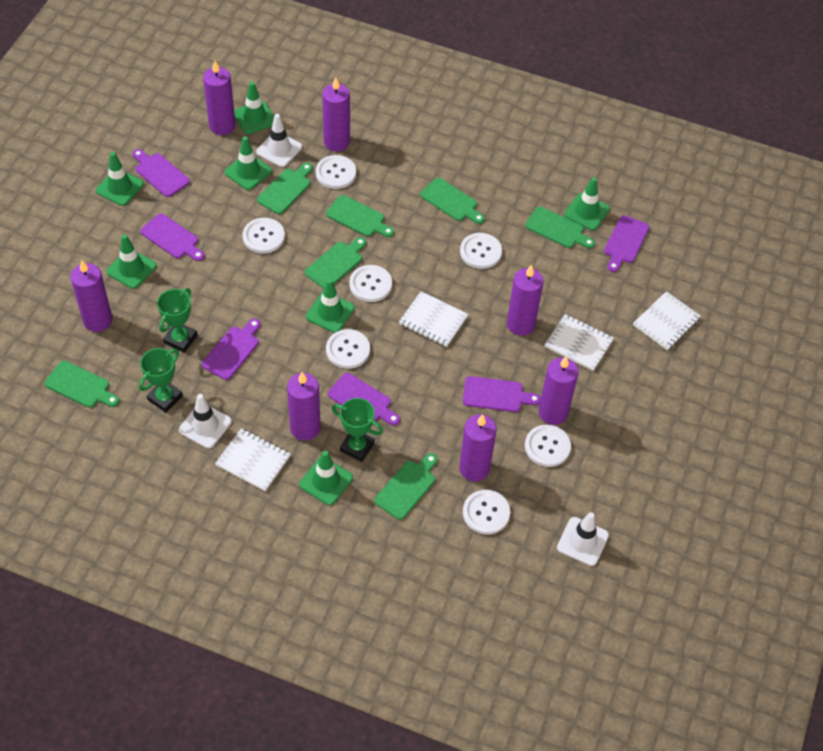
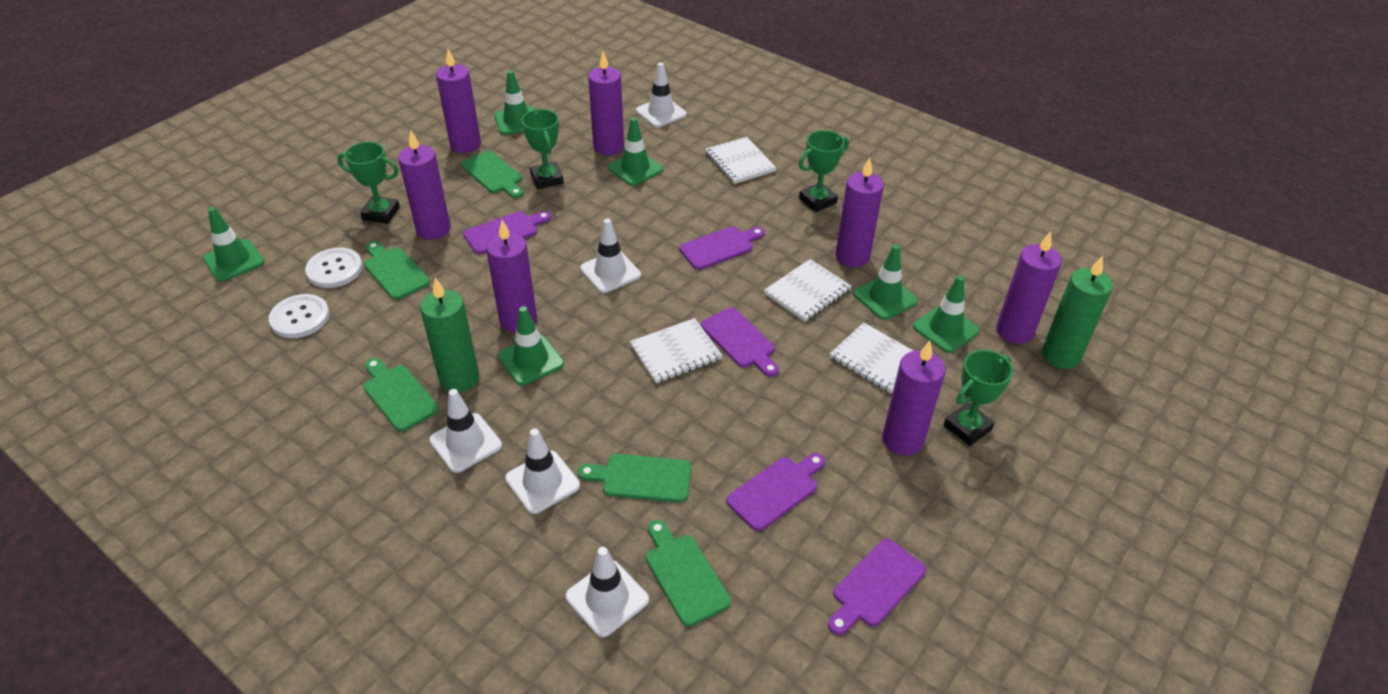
green candle: none = 0 -> [420,278,479,393] [1042,256,1113,369] = 2
green cutting board: [44,361,119,408] [257,163,313,214] [305,237,366,289] [326,195,394,237] [375,453,438,520] [420,178,485,224] [525,206,595,248] = 7 -> [363,358,439,432] [364,241,430,300] [461,151,523,198] [578,454,692,503] [646,520,731,627] = 5
green traffic cone: [96,152,144,206] [106,234,156,289] [225,136,272,190] [234,82,274,134] [299,451,353,505] [306,279,355,333] [564,177,610,230] = 7 -> [203,207,264,282] [494,70,534,135] [498,306,564,386] [608,117,663,186] [854,244,918,320] [913,275,979,353] = 6
green trophy: [139,348,183,413] [157,288,197,353] [332,398,383,462] = 3 -> [337,142,400,224] [521,109,564,189] [799,130,849,212] [944,350,1013,446] = 4
purple cutting board: [132,149,190,197] [140,213,205,261] [202,319,261,380] [328,373,400,426] [463,376,541,412] [604,215,649,272] = 6 -> [463,211,551,254] [679,227,765,270] [701,308,779,377] [726,453,825,531] [828,539,926,635] = 5
white button: [243,218,285,254] [316,155,356,189] [326,329,370,369] [349,265,392,302] [460,233,502,269] [463,490,510,535] [525,425,571,467] = 7 -> [269,294,329,338] [305,247,363,288] = 2
white traffic cone: [179,394,232,448] [256,114,302,167] [557,512,609,566] = 3 -> [429,389,502,473] [505,429,580,514] [566,547,649,637] [580,219,641,293] [636,63,687,127] = 5

